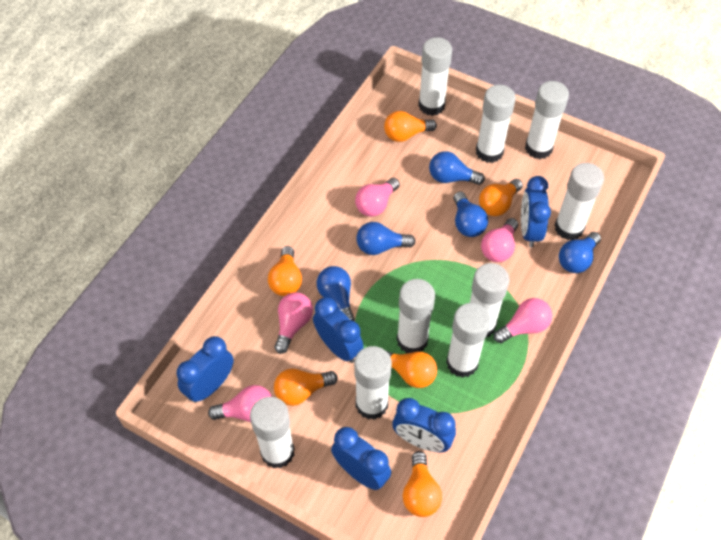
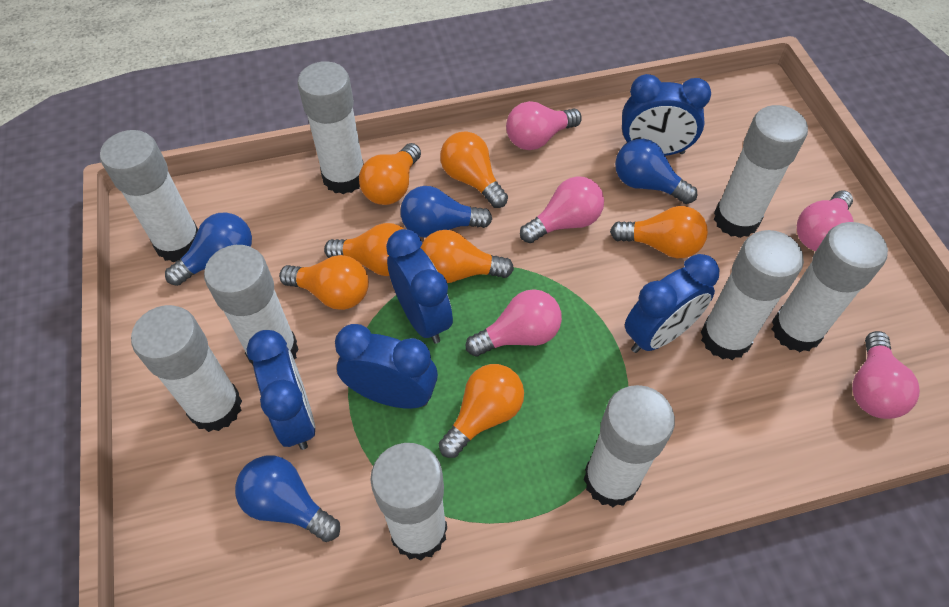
blue light bulb: [317,266,355,321] [356,222,416,255] [429,151,485,185] [453,192,488,237] [559,232,601,273] = 5 -> [165,213,252,286] [235,455,340,542] [400,186,492,238] [615,139,697,204] = 4
orange light bulb: [268,246,302,296] [274,369,338,406] [384,111,437,142] [385,350,437,388] [403,451,442,517] [479,179,523,216] = 6 -> [279,255,369,310] [324,223,404,276] [359,143,421,205] [420,230,514,283] [439,364,524,458] [440,131,508,208] [610,206,708,258] = 7

